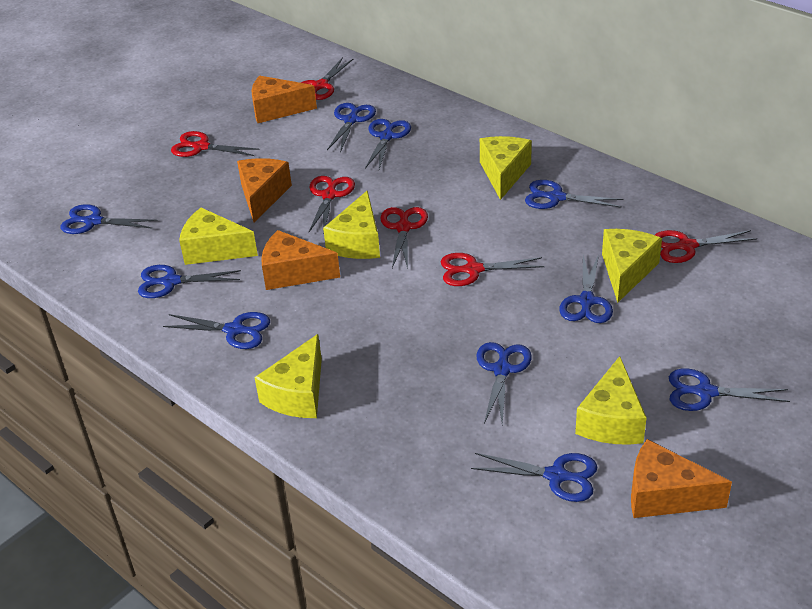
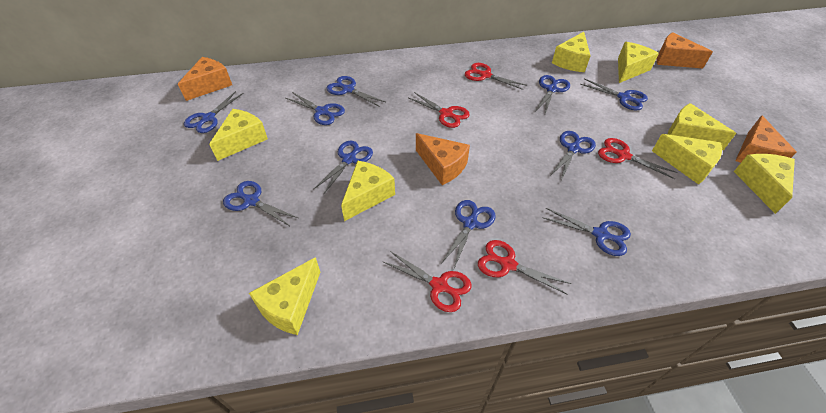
red scissors: [171,131,260,157] [301,58,354,100] [309,176,355,234] [380,207,428,269] [441,253,545,286] [655,230,757,263] = 6 -> [382,251,472,312] [409,92,470,128] [465,63,527,90] [478,240,571,295] [598,138,678,179] = 5
yellow cheese: [179,208,258,265] [254,334,322,418] [323,190,380,259] [480,136,532,200] [575,356,647,445] [602,229,662,303] = 6 -> [209,109,268,161] [249,257,320,335] [341,161,395,221] [552,32,591,72] [618,42,659,83] [652,134,722,185] [668,103,736,150] [734,154,795,214] = 8

